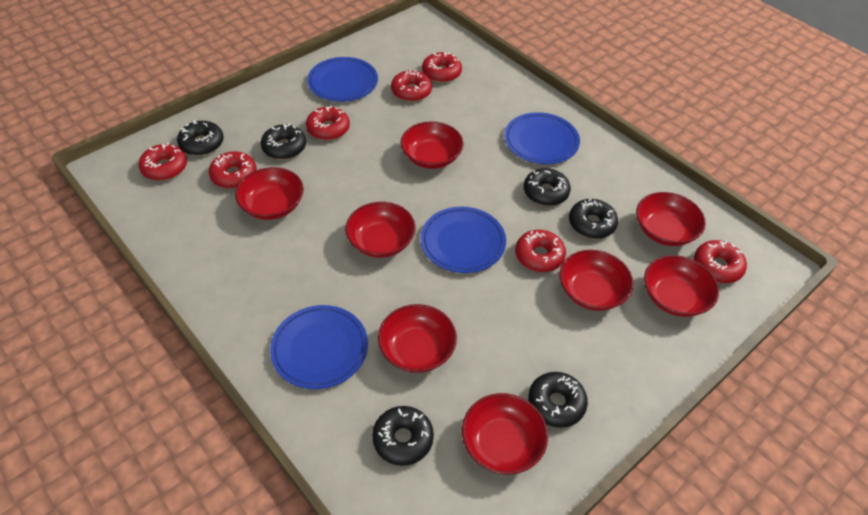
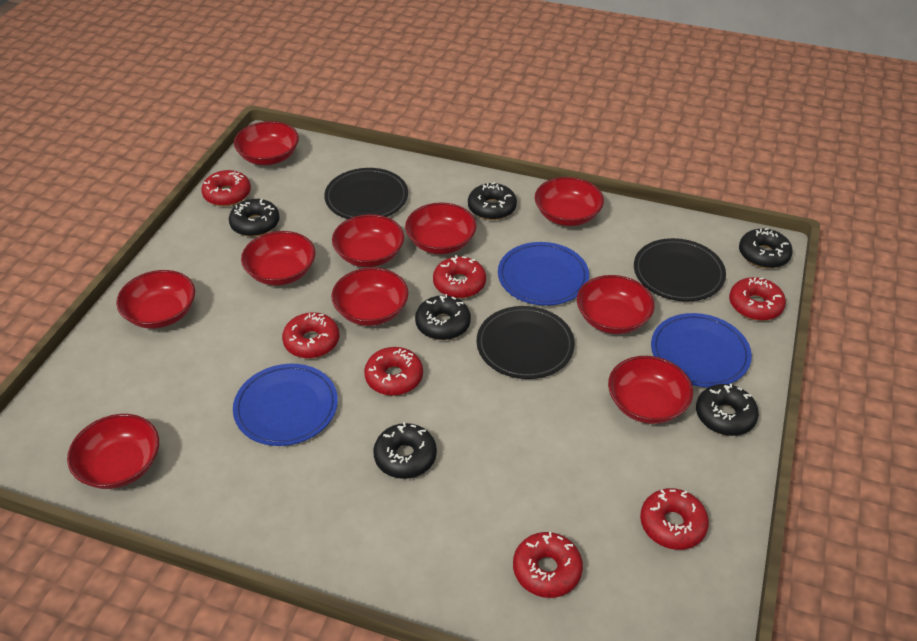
black plate: none = 0 -> [324,168,408,219] [476,306,575,379] [634,238,726,301] = 3
blue plate: [270,305,368,389] [307,57,378,102] [420,207,506,273] [504,112,580,164] = 4 -> [233,364,338,446] [498,242,589,306] [651,313,752,387] = 3
red bowl: [235,167,304,220] [345,202,416,258] [378,304,457,373] [401,121,463,169] [462,393,548,475] [559,250,633,311] [636,192,706,246] [644,255,719,317] = 8 -> [67,414,159,489] [116,270,195,329] [234,121,299,165] [241,231,315,286] [332,214,404,267] [332,267,409,326] [405,202,477,254] [535,177,604,226] [577,275,655,334] [608,356,693,424] = 10

